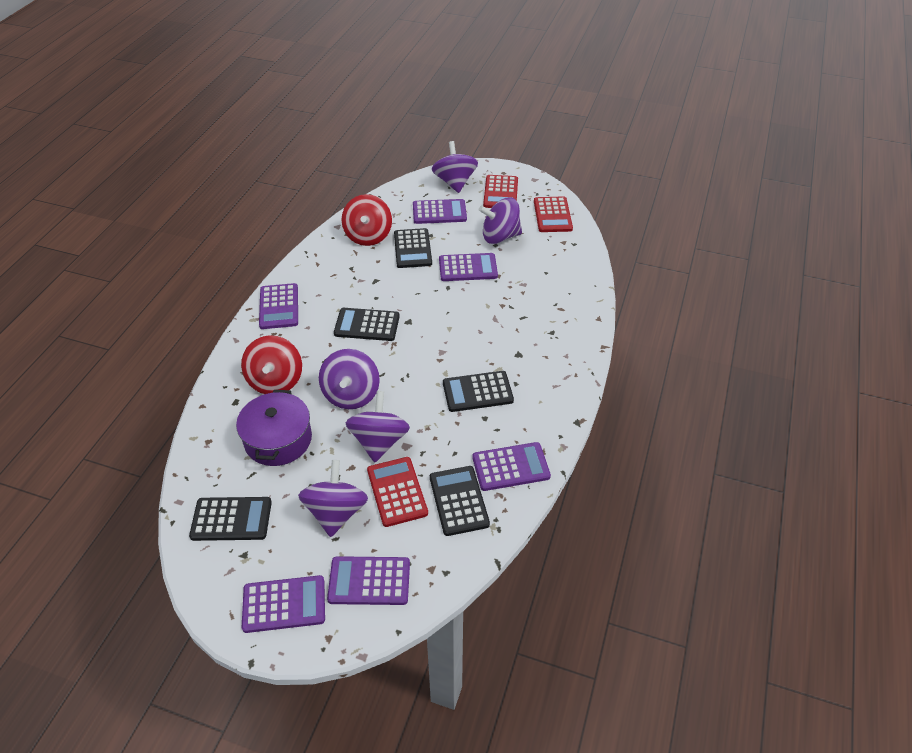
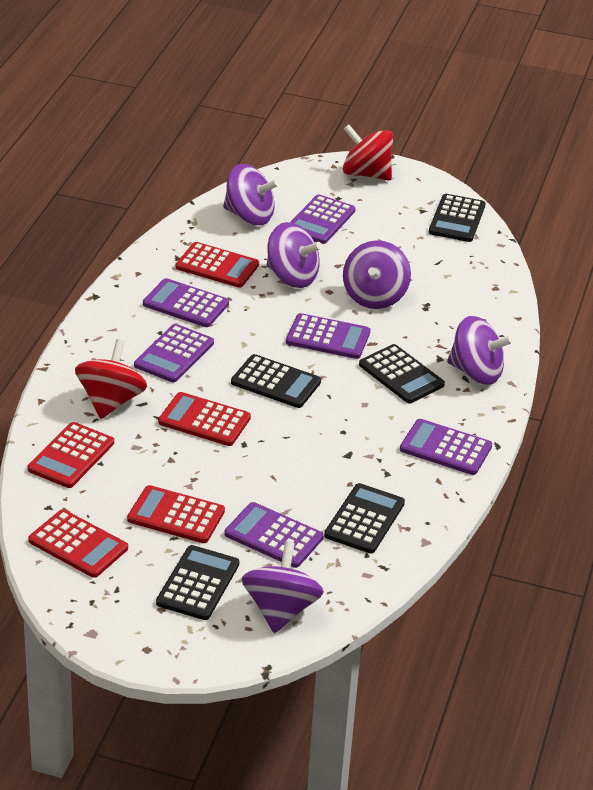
purple pot: [236,390,312,466] = 1 -> none = 0
red calculator: [367,457,428,527] [483,175,518,208] [534,196,573,232] = 3 -> [27,422,114,488] [28,509,128,578] [127,485,225,543] [158,392,251,446] [176,242,259,288] = 5

